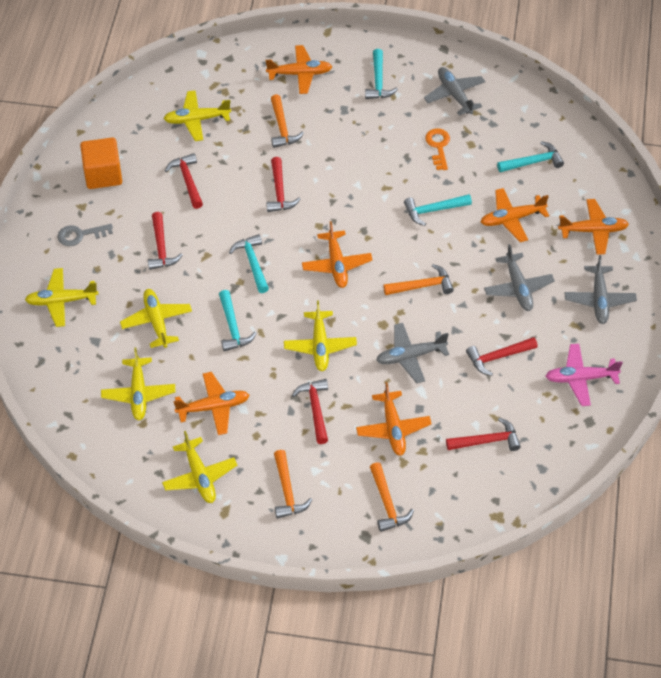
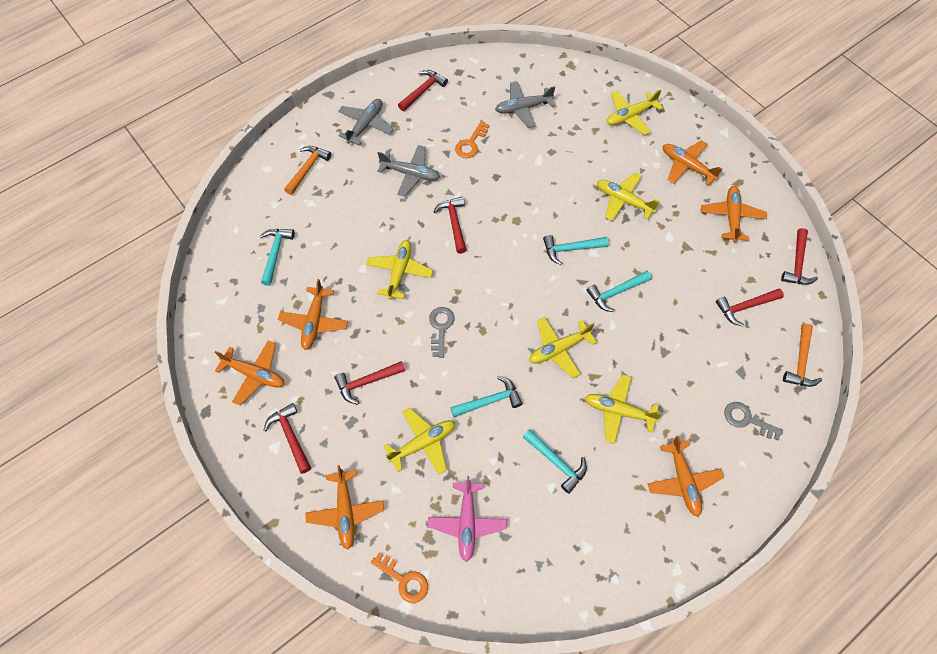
grey key: [58,224,113,246] = 1 -> [429,307,455,358] [724,402,783,440] = 2
grey plane: [376,323,449,384] [424,67,485,116] [484,244,555,311] [565,255,637,324] = 4 -> [338,99,394,146] [377,145,440,196] [495,81,555,128] = 3
orange cube: [80,137,122,189] = 1 -> none = 0
orange hammer: [271,94,304,148] [274,450,312,519] [370,462,414,532] [383,264,454,295] = 4 -> [284,146,331,195] [783,324,822,387] = 2
orange key: [425,129,450,170] = 1 -> [371,552,428,603] [455,121,489,158] = 2

